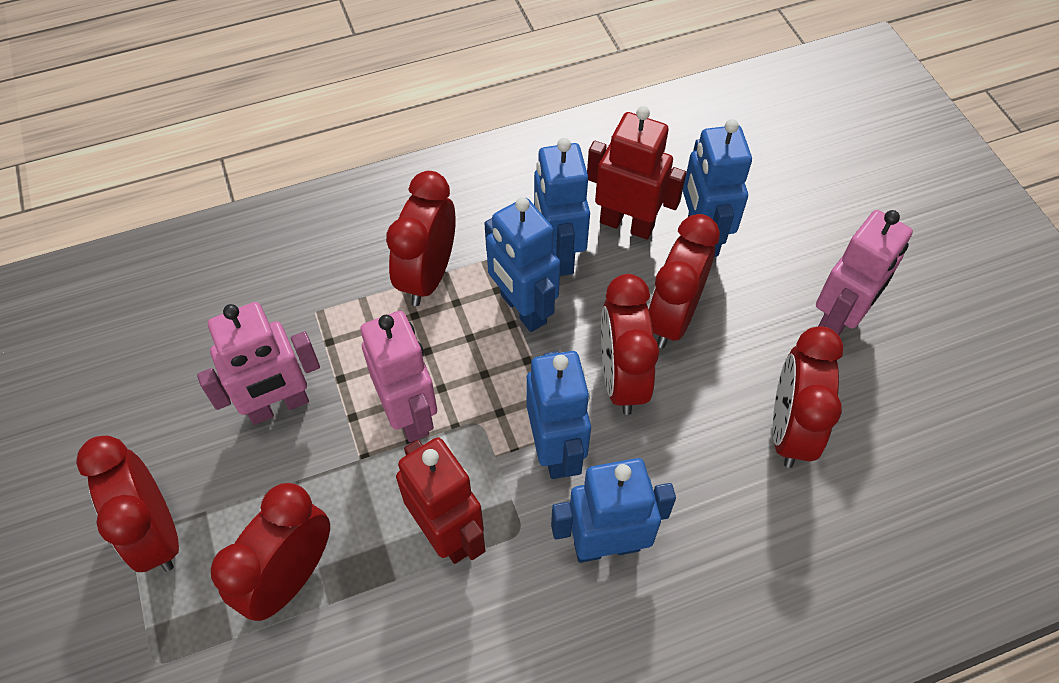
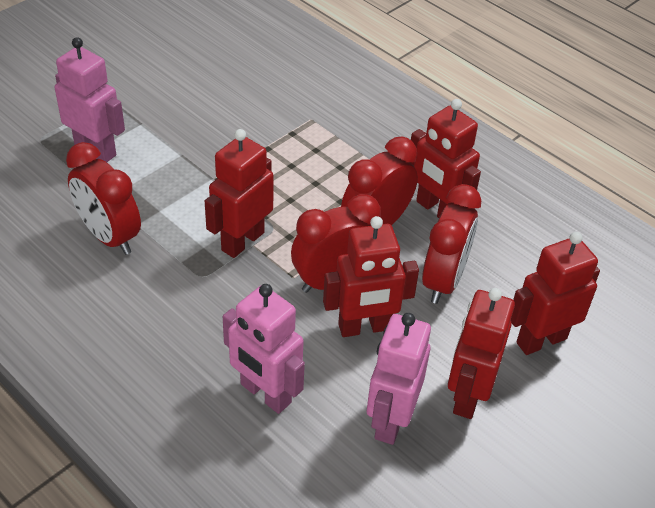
blue robot: [484,197,560,332] [526,351,591,479] [534,138,590,276] [551,458,676,563] [683,119,752,257] = 5 -> none = 0
red clock: [76,435,179,572] [211,483,330,621] [386,171,456,306] [601,274,659,415] [648,214,720,348] [773,326,843,468] = 6 -> [66,142,141,255] [291,194,381,293] [341,137,418,225] [422,184,481,304] = 4
red robot: [396,437,486,564] [587,106,686,240] = 2 -> [205,129,274,258] [323,216,419,337] [410,99,481,218] [448,288,515,419] [511,232,600,355] = 5

